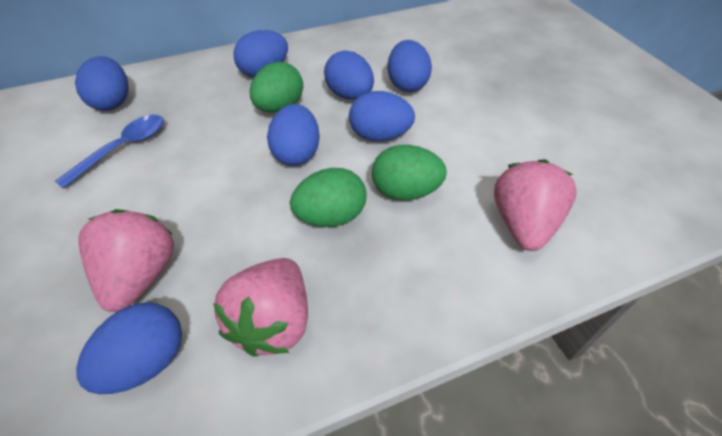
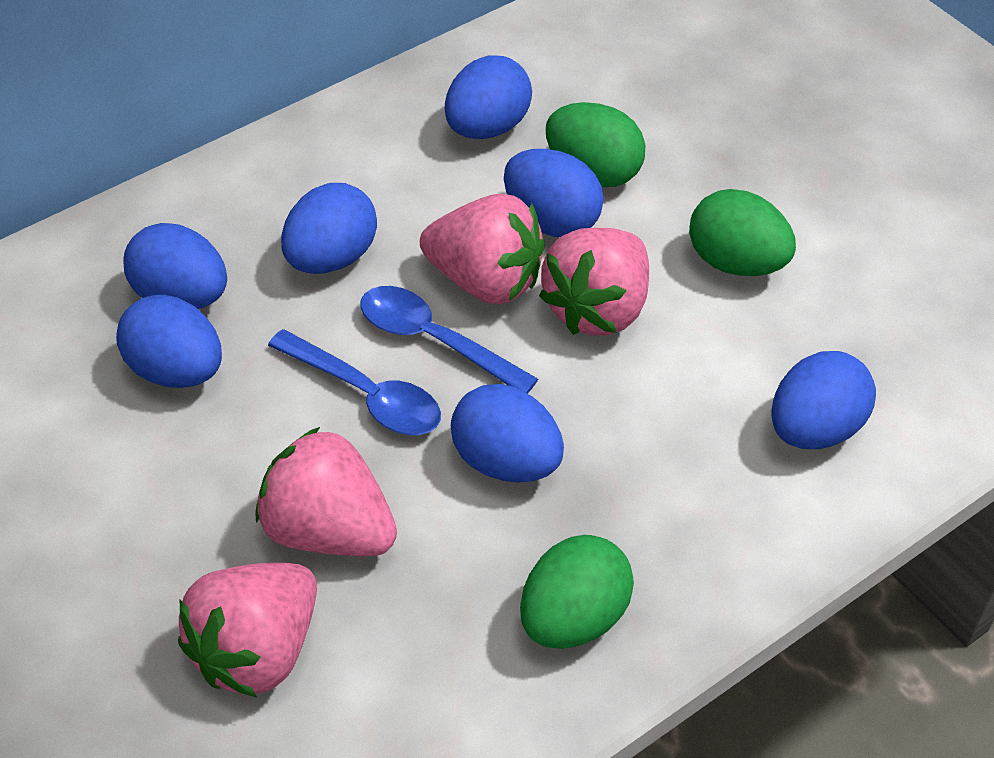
blue spoon: [55,115,164,189] = 1 -> [268,329,441,435] [360,286,538,394] = 2
pink strawberry: [78,209,174,312] [213,258,308,357] [494,159,577,251] = 3 -> [178,563,317,698] [255,427,397,556] [420,194,545,304] [539,228,649,336] = 4

